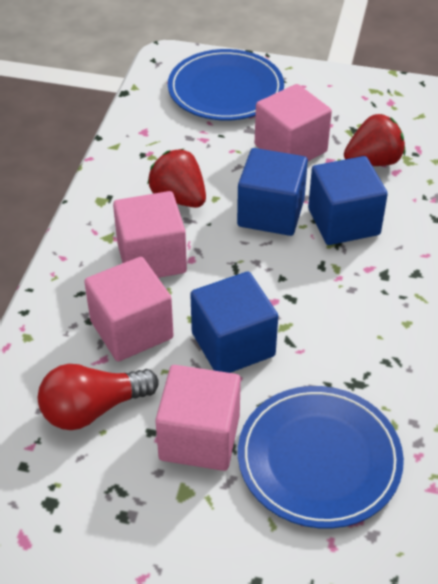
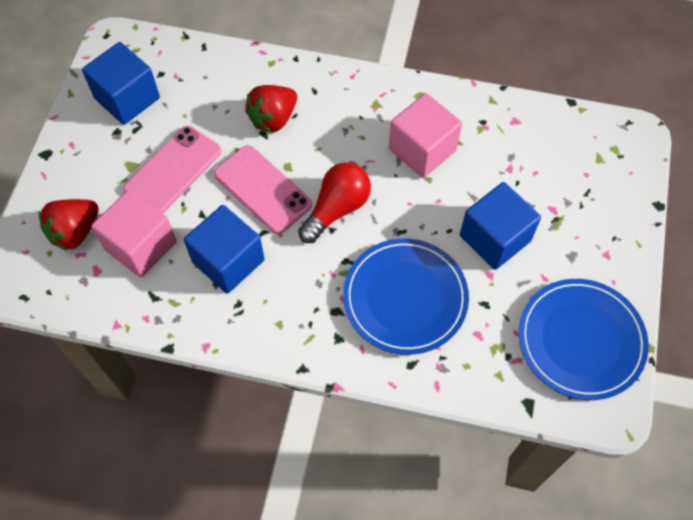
pink cube: [84,257,174,362] [113,191,187,278] [155,365,241,471] [255,84,332,161] = 4 -> [91,190,176,277] [389,93,462,178] = 2
pink phone: none = 0 -> [123,126,221,214] [214,145,312,234] = 2

